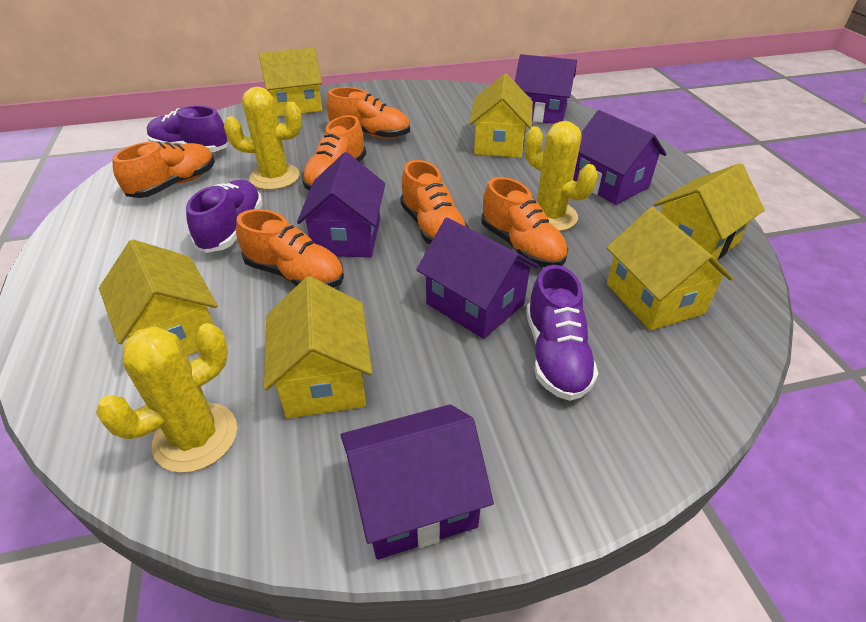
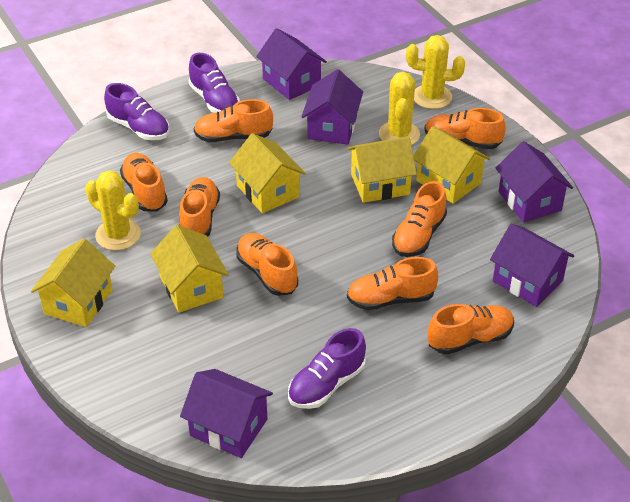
orange shoe: [112,141,215,198] [236,209,344,288] [302,115,366,191] [326,87,410,139] [400,160,469,244] [482,177,568,267] = 6 -> [120,153,168,212] [179,177,220,237] [194,99,273,142] [236,233,298,296] [347,257,438,310] [392,181,447,257] [425,108,506,149] [427,304,514,354] = 8
yellow house: [99,239,218,356] [259,48,322,116] [264,276,372,419] [469,73,533,158] [607,207,733,331] [653,163,765,260] = 6 -> [31,238,115,327] [150,225,229,313] [229,133,306,213] [347,137,417,203] [414,126,490,204] = 5

